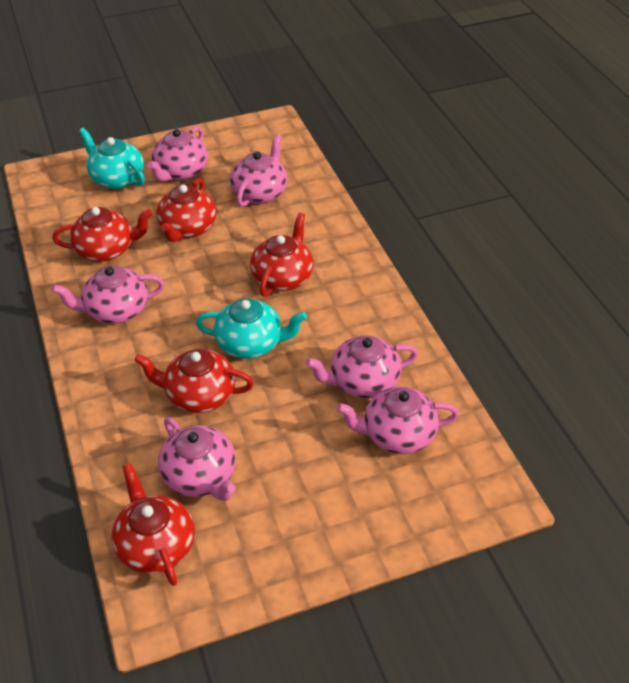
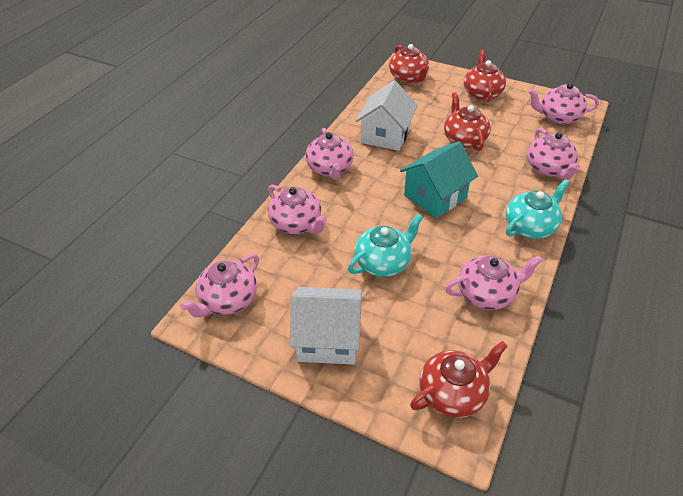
red teapot: [52,207,153,262] [111,463,195,586] [134,349,254,413] [156,178,217,242] [250,213,314,297] = 5 -> [389,44,429,83] [410,341,508,418] [444,92,491,151] [464,50,506,102] = 4
turquoise house: none = 0 -> [400,141,478,218] = 1
white house: none = 0 -> [289,287,362,365] [356,81,418,151] = 2

